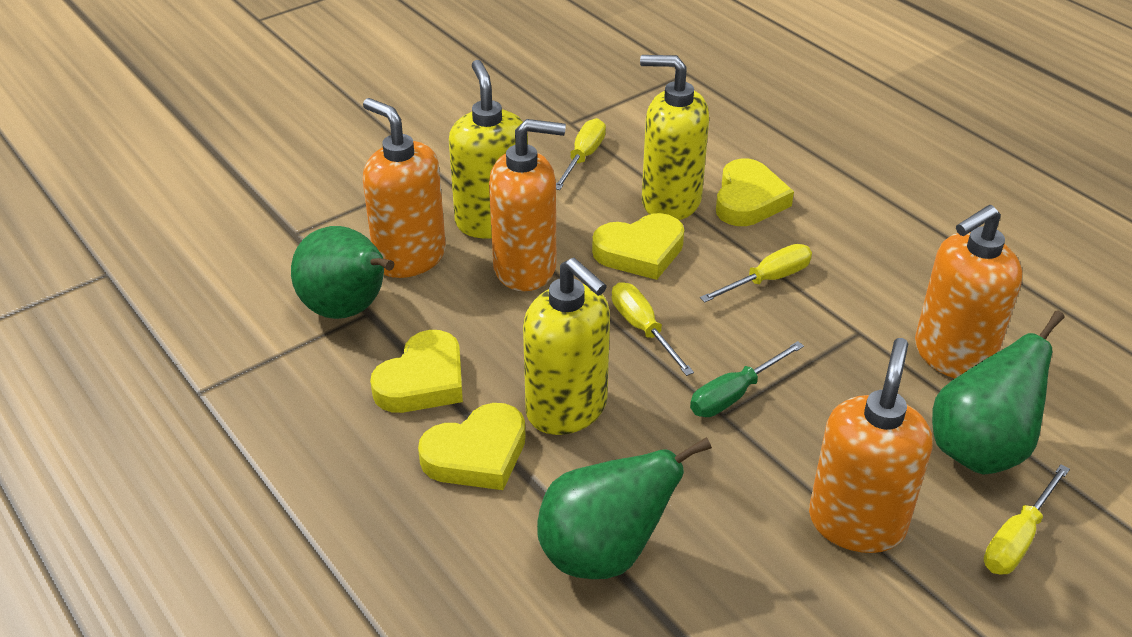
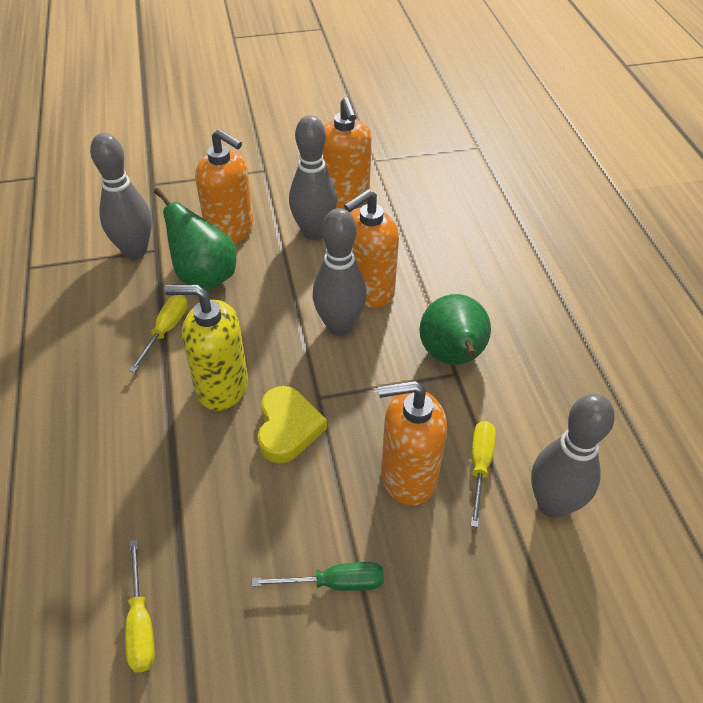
green pear: [291,226,394,319] [537,437,712,579] [932,310,1065,475] = 3 -> [154,188,236,291] [419,294,491,365] = 2
grey bowling pin: none = 0 -> [90,133,152,259] [289,115,337,240] [313,208,367,336] [531,394,615,518] = 4
yellow heart: [370,330,463,413] [418,403,525,490] [592,213,684,280] [716,158,794,226] = 4 -> [258,386,327,463] = 1
yellow screwdriver: [556,118,606,190] [612,282,694,376] [700,244,812,302] [984,464,1070,575] = 4 -> [125,540,155,672] [129,295,188,373] [470,421,496,527] = 3
yellow soap dispenser: [449,60,528,239] [523,258,610,435] [640,55,709,220] = 3 -> [164,285,248,411] = 1

